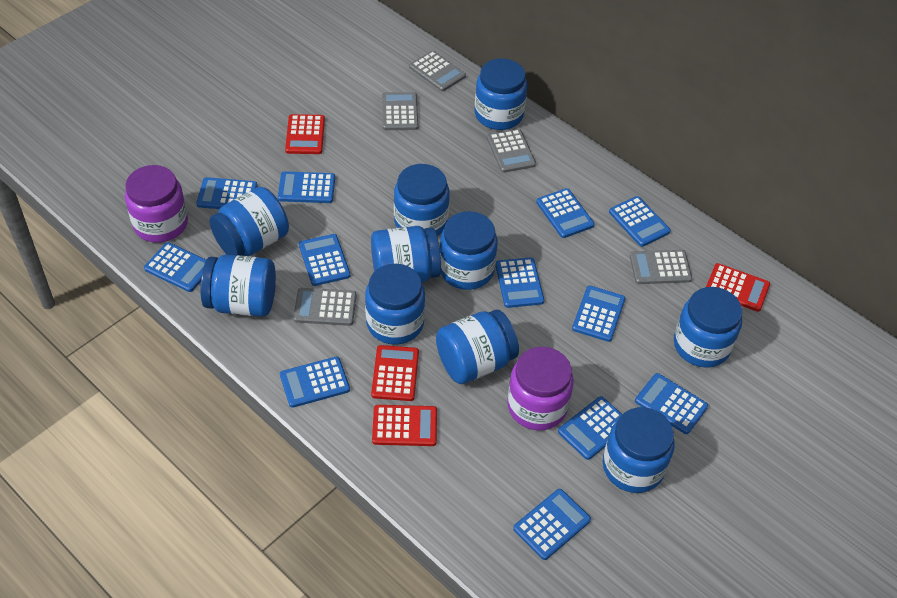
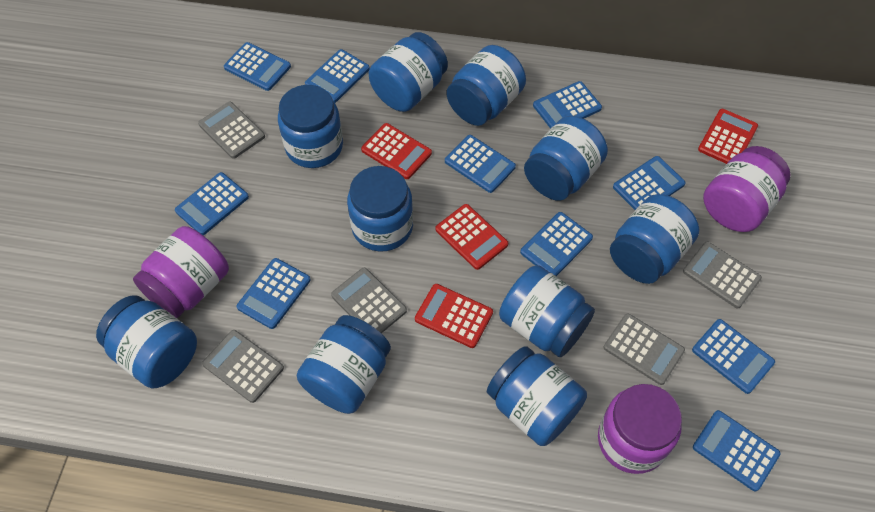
blue calculator: [144,242,206,292] [196,177,258,209] [278,171,335,203] [280,357,350,408] [299,234,350,286] [495,257,544,308] [513,489,591,560] [536,188,594,238] [558,396,623,460] [572,285,626,342] [609,196,671,247] [635,373,708,434] = 12 -> [175,172,249,235] [224,42,291,91] [236,258,311,329] [305,49,370,103] [445,135,516,193] [520,212,593,276] [533,81,602,129] [613,156,686,210] [692,319,775,394] [693,410,781,492] = 10
purple jar: [125,165,188,243] [507,347,574,430] = 2 -> [133,226,229,318] [598,384,682,474] [703,146,791,232] = 3

